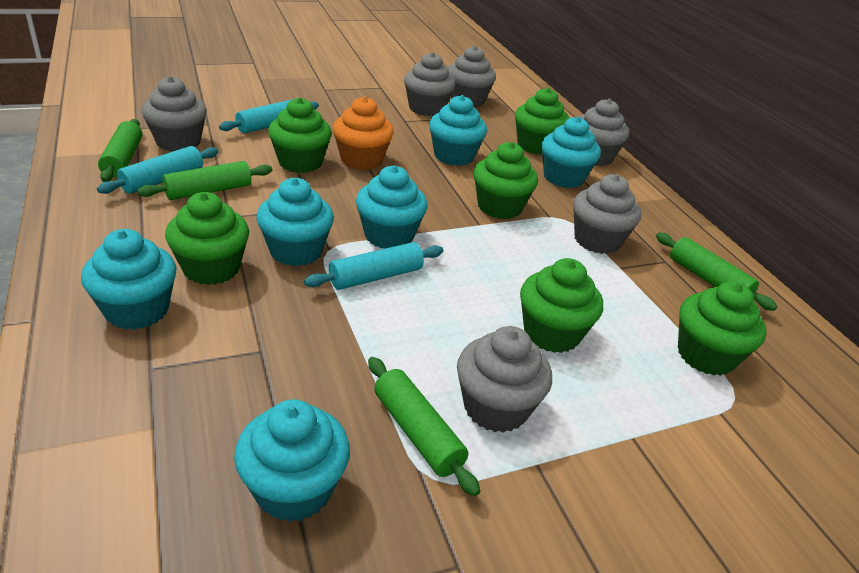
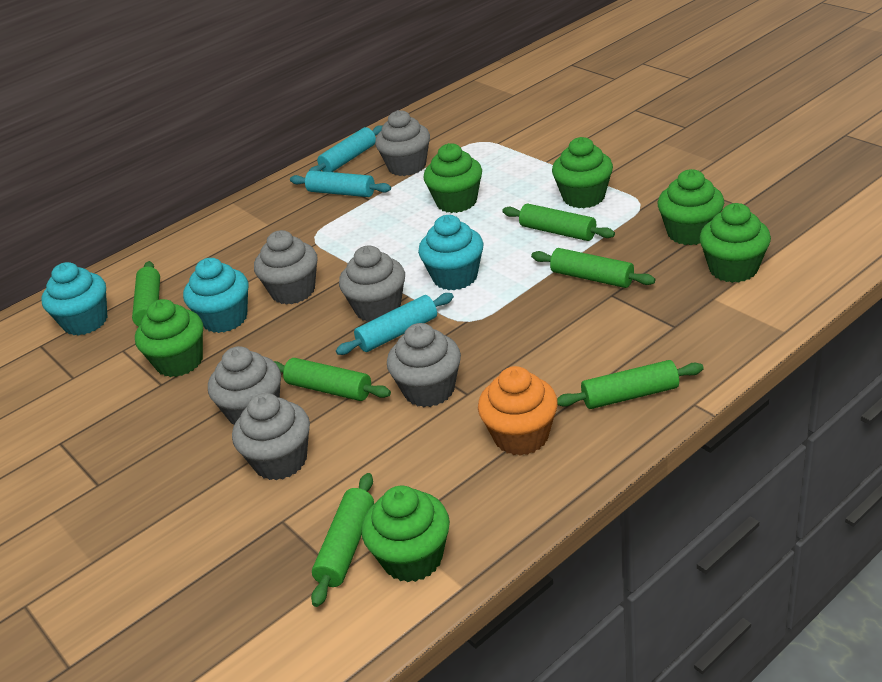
green rolling pin: [98,119,142,182] [137,161,272,200] [368,357,480,496] [656,232,778,311] = 4 -> [132,261,160,327] [274,358,391,401] [311,473,374,607] [503,203,615,241] [531,248,655,288] [557,360,704,409] = 6
turquoise cupcake: [81,229,176,330] [234,399,350,522] [256,178,334,266] [356,166,428,249] [429,95,487,166] [542,117,601,188] = 6 -> [41,262,108,336] [183,258,249,333] [418,215,483,290] = 3

